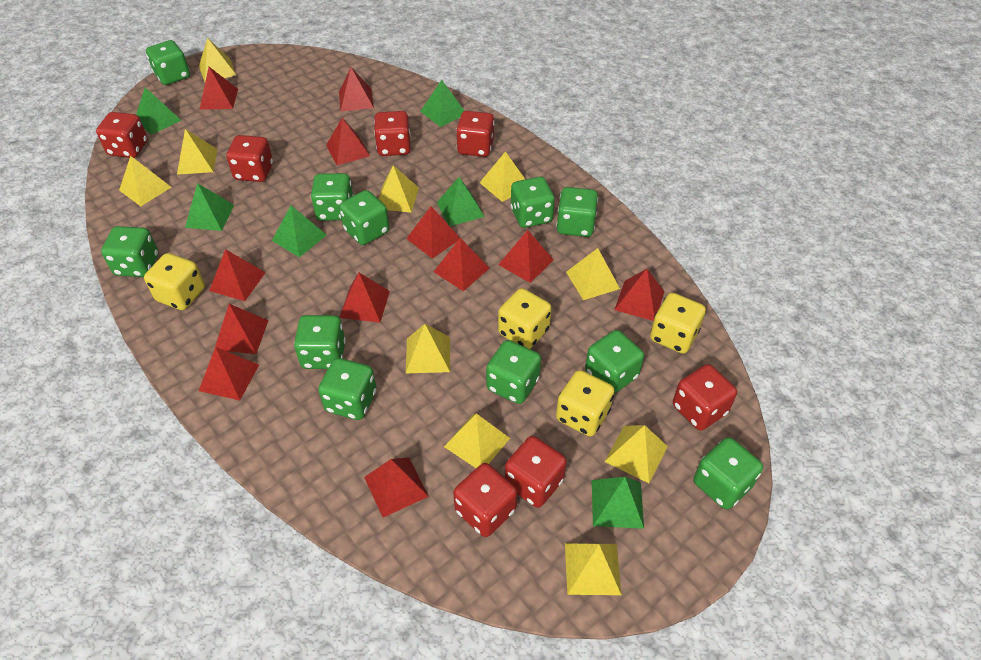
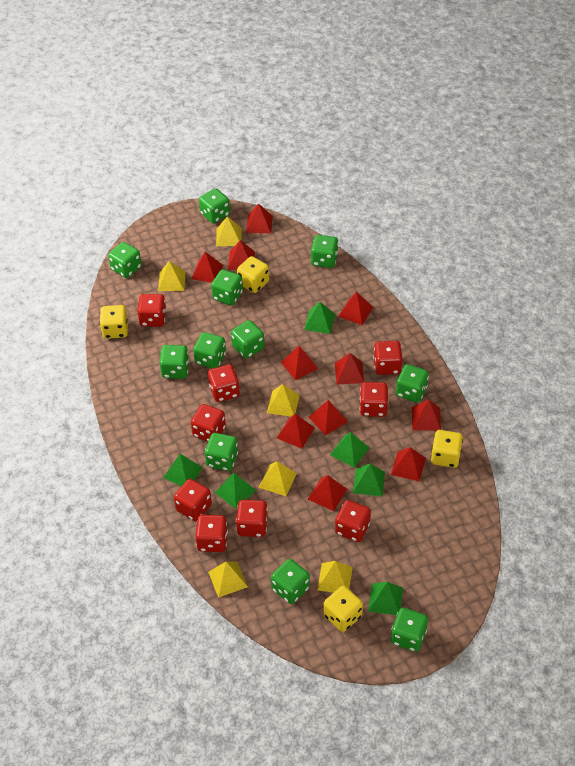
red dice: [96,112,148,158] [226,135,273,182] [374,111,411,156] [453,463,517,537] [456,111,494,157] [505,436,567,508] [673,364,737,431] = 7 -> [137,294,166,327] [174,479,212,521] [191,404,226,442] [195,515,228,552] [208,364,240,402] [236,500,268,537] [335,500,371,542] [360,382,388,417] [373,341,402,375] = 9
red pyramid: [199,347,259,400] [200,67,238,110] [209,249,266,301] [215,304,269,354] [326,118,370,165] [339,67,374,111] [339,272,390,323] [364,457,429,518] [406,206,460,259] [434,238,490,291] [498,230,553,283] [614,269,665,321] = 12 -> [192,252,223,283] [228,240,255,270] [246,203,273,234] [277,414,315,449] [281,346,318,380] [308,475,347,511] [309,400,348,436] [335,353,364,384] [338,291,373,325] [391,447,426,482] [412,399,441,431] = 11
yellow pyramid: [119,156,171,206] [177,129,217,175] [199,38,236,82] [378,165,419,213] [406,324,450,373] [444,413,510,468] [479,151,525,202] [565,543,621,595] [566,248,620,300] [604,425,668,483] = 10 -> [158,261,186,291] [208,561,248,598] [216,216,242,246] [259,461,297,496] [267,384,300,417] [317,561,353,593] = 6

